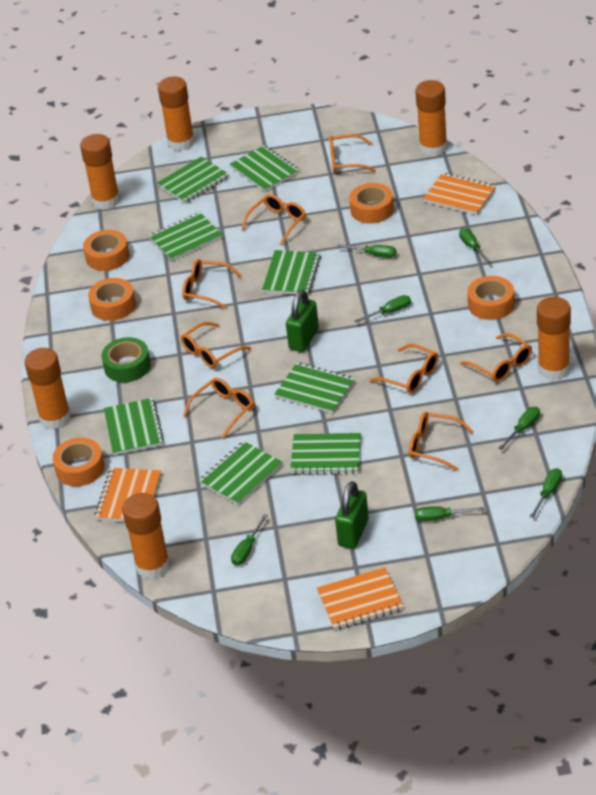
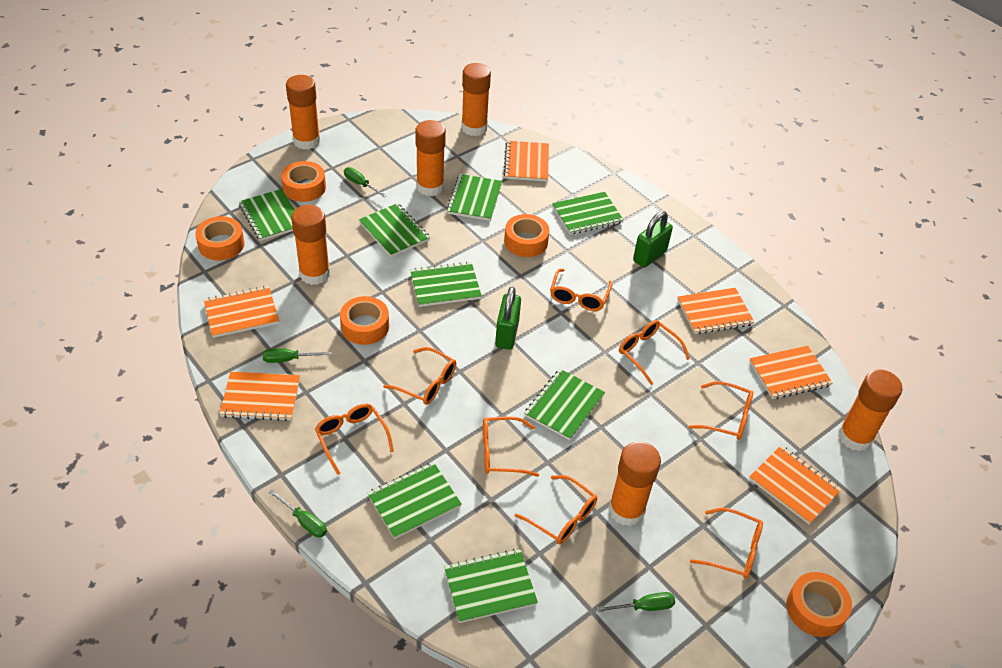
green screwdriver: [231,514,268,566] [337,244,396,258] [354,295,411,323] [415,506,485,521] [459,228,492,265] [498,407,540,450] [530,468,562,518] = 7 -> [263,349,331,363] [269,489,327,538] [344,167,387,198] [597,592,675,612] = 4
green tape: [102,337,151,382] = 1 -> none = 0
orange notebook: [95,468,161,522] [317,567,404,630] [423,173,496,215] = 3 -> [204,286,279,338] [219,372,300,421] [504,141,549,182] [677,288,754,334] [749,346,833,399] [749,445,842,525] = 6

